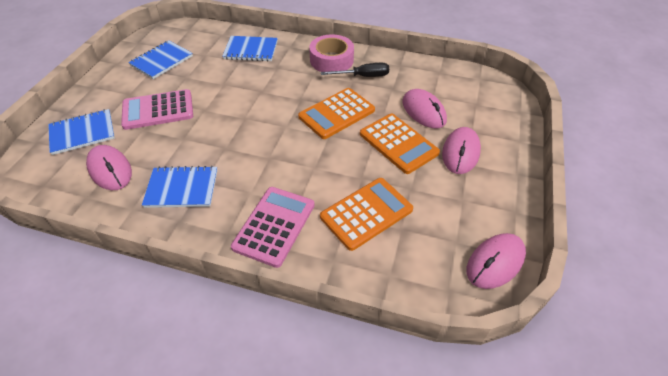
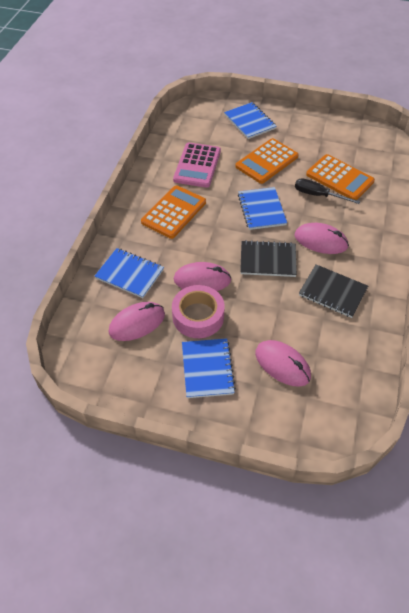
black notebook: none = 0 -> [240,240,297,277] [299,264,368,318] = 2
pink calculator: [121,89,193,130] [231,187,315,268] = 2 -> [173,142,221,188] = 1

